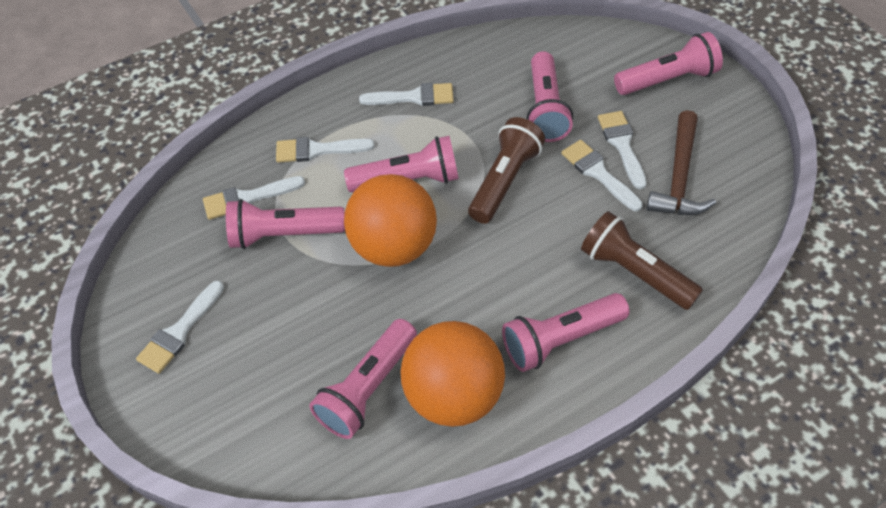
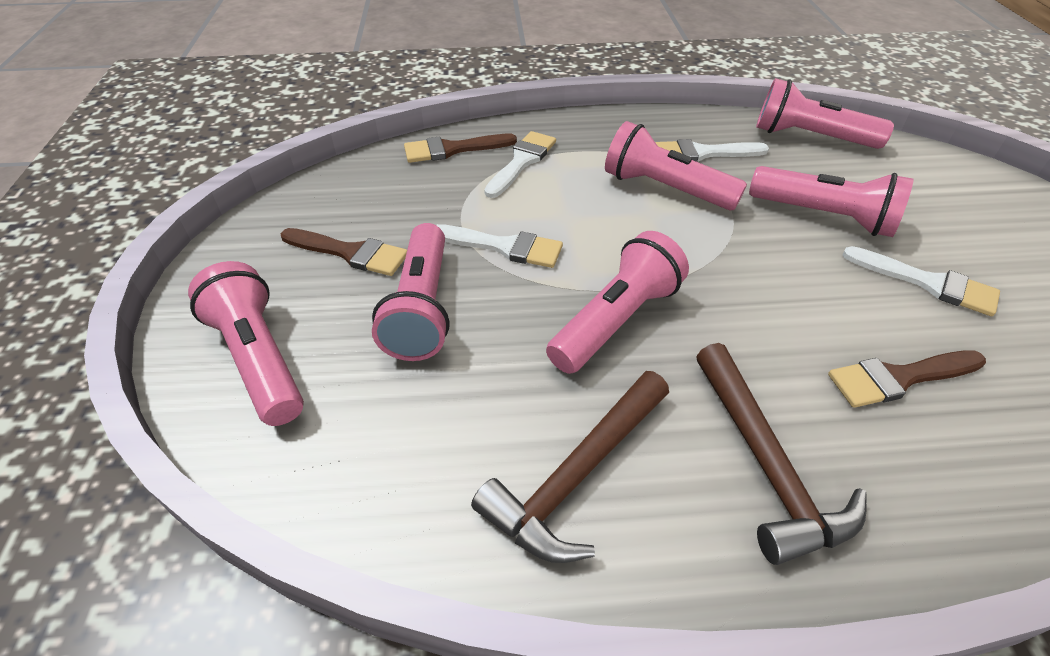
brown brush: none = 0 -> [281,228,407,276] [404,134,517,163] [828,350,986,408] = 3
brown flashlight: [468,117,545,224] [581,211,703,310] = 2 -> none = 0
brown hammer: [647,110,716,215] = 1 -> [471,371,669,563] [696,343,867,565] = 2
orange ball: [344,174,437,267] [400,321,505,427] = 2 -> none = 0
white brush: [136,280,224,374] [203,176,305,220] [276,137,375,163] [359,83,454,106] [561,140,643,211] [598,111,647,189] = 6 -> [436,224,563,268] [484,131,556,198] [655,139,769,162] [842,246,1000,316] = 4

